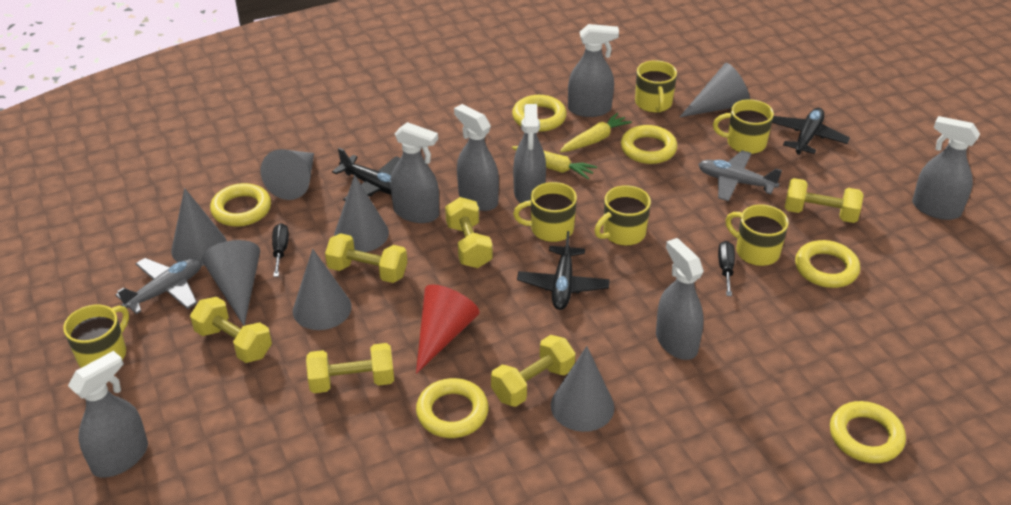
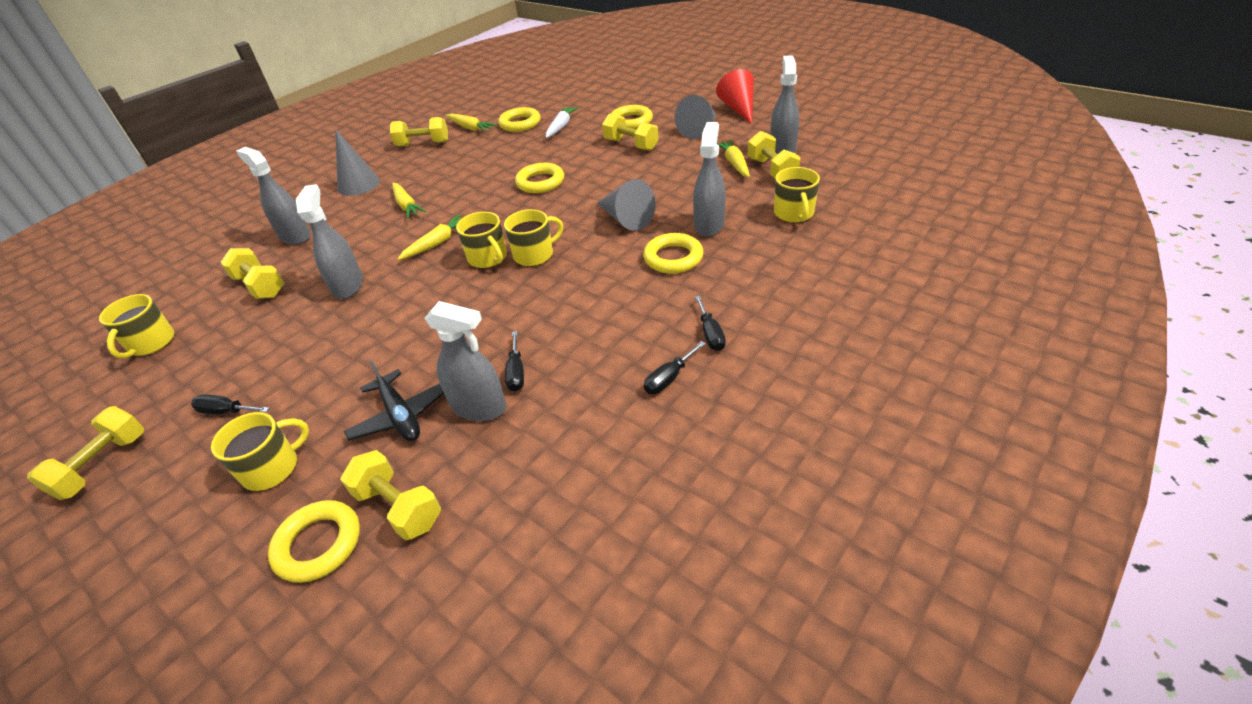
black plane: [332,148,400,201] [517,231,610,310] [772,108,850,155] = 3 -> [344,361,444,441] = 1
black screwdriver: [272,223,289,277] [718,241,735,296] = 2 -> [191,394,269,414] [505,331,524,392] [644,341,706,394] [695,296,726,351] = 4
grey cone: [171,188,227,266] [202,240,260,326] [261,149,314,200] [293,249,352,330] [334,175,389,252] [551,346,615,432] [680,63,750,117] = 7 -> [335,129,380,196] [597,179,656,231] [675,95,716,139] = 3
grey plane: [116,258,202,314] [698,150,782,201] = 2 -> none = 0
grey spray bottle: [68,351,148,478] [390,122,439,223] [454,104,499,211] [513,104,546,207] [568,24,619,117] [656,238,704,360] [912,116,980,220] = 7 -> [236,147,311,245] [296,184,363,299] [425,301,506,421] [693,122,726,237] [770,55,799,154] = 5
white carrot: none = 0 -> [546,107,578,138] = 1
yellow carrot: [512,146,597,179] [560,113,632,152] = 2 -> [392,183,426,219] [397,214,462,260] [446,114,497,132] [717,139,750,178] = 4
yellow mug: [63,304,129,368] [513,182,577,242] [594,185,651,246] [635,60,677,113] [713,99,774,154] [725,204,789,266] = 6 -> [99,294,174,359] [211,412,309,491] [456,212,507,268] [504,209,563,266] [774,167,820,223] = 5
yellow ring: [210,183,271,227] [416,378,489,438] [512,95,567,132] [621,125,677,164] [795,240,860,288] [830,401,906,463] = 6 -> [268,500,360,583] [498,107,541,132] [515,163,564,193] [611,105,653,129] [643,233,704,274] = 5

